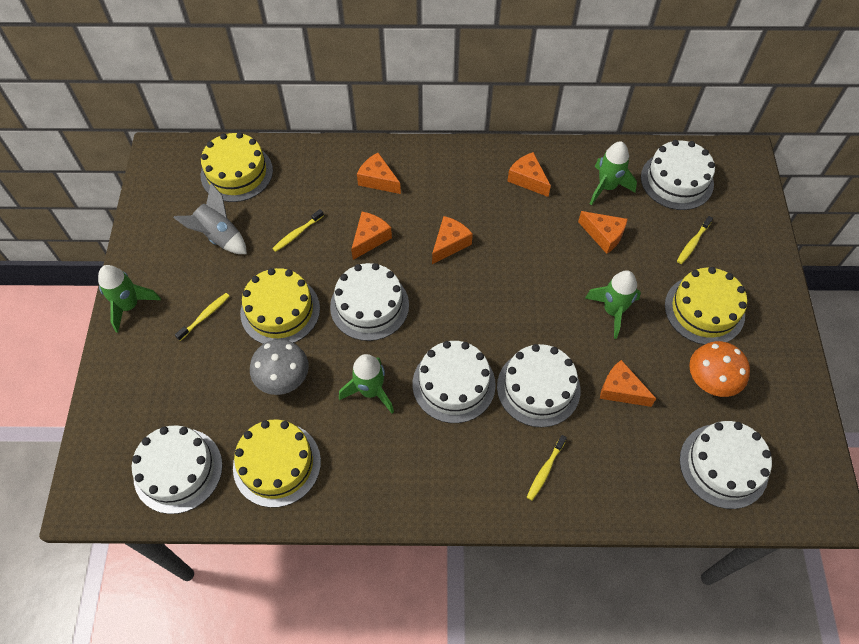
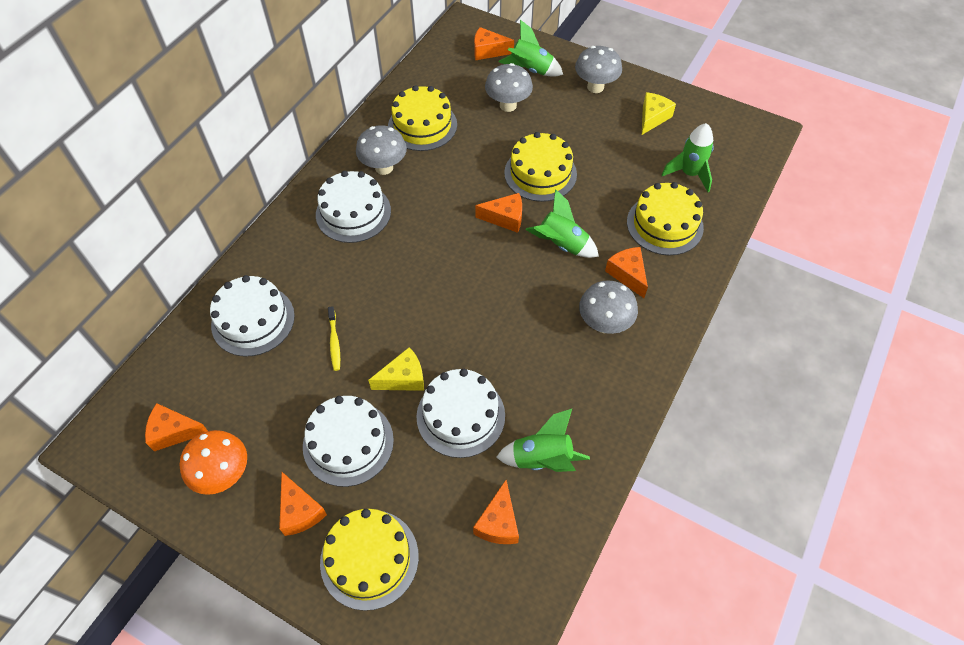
grey mushroom: [250,339,309,395] = 1 -> [356,125,407,175] [485,63,533,112] [575,46,622,93] [579,280,638,334] = 4
grey rocket: [173,183,247,254] = 1 -> none = 0
white cake: [132,425,223,514] [330,263,409,341] [413,341,496,423] [497,344,580,427] [641,140,715,210] [680,421,772,509] = 6 -> [210,275,295,356] [303,396,394,487] [316,171,391,243] [417,369,505,458] = 4
yellow cheese: none = 0 -> [368,347,424,391] [642,92,676,135] = 2
yellow toothbrush: [175,293,230,341] [272,209,324,252] [527,435,567,501] [677,216,713,264] = 4 -> [328,306,340,371] = 1

